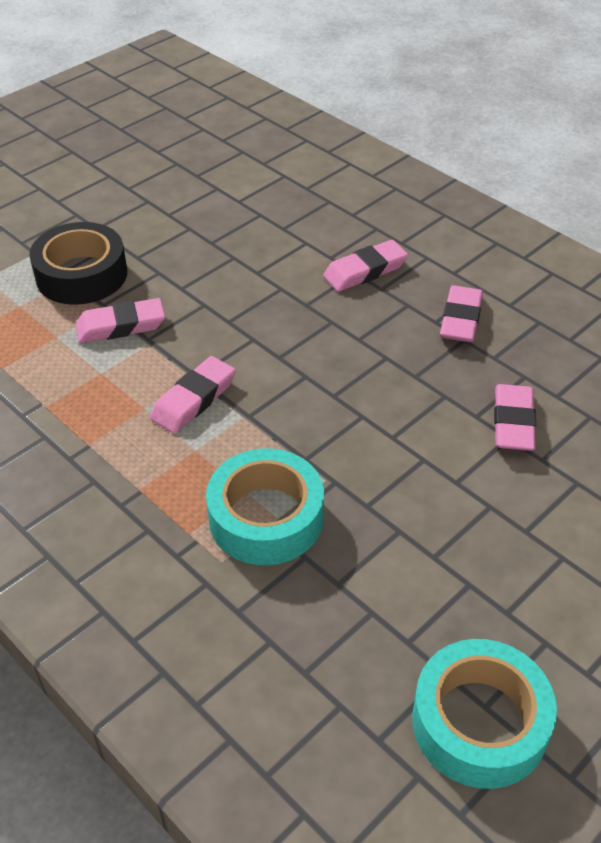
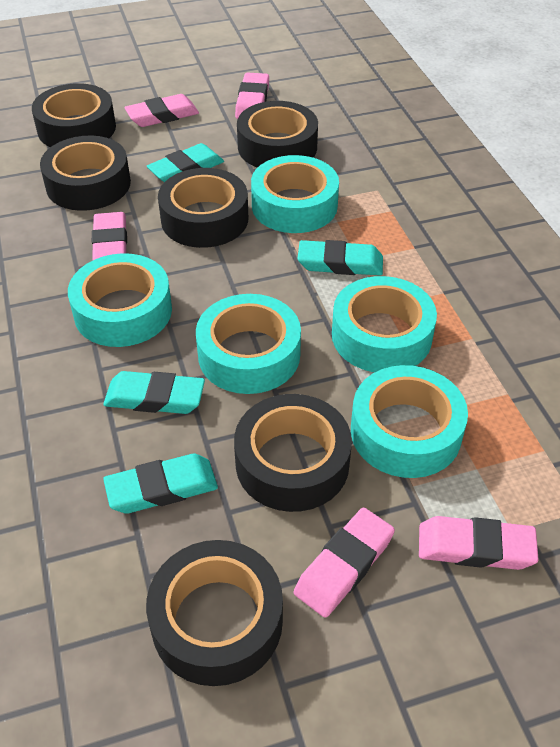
black tape: [29,222,127,305] = 1 -> [32,83,116,147] [40,135,131,211] [146,540,283,686] [158,168,248,248] [234,394,352,512] [237,101,318,168] = 6
turquoise eraser: none = 0 -> [103,371,205,414] [103,454,218,514] [147,143,224,182] [297,240,383,276] = 4
turquoise tape: [206,448,324,565] [412,639,557,789] = 2 -> [68,253,172,347] [196,294,301,394] [251,155,339,233] [332,276,437,372] [351,365,468,478] = 5

